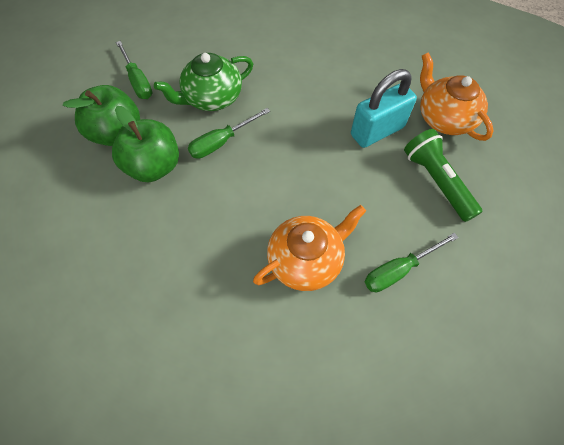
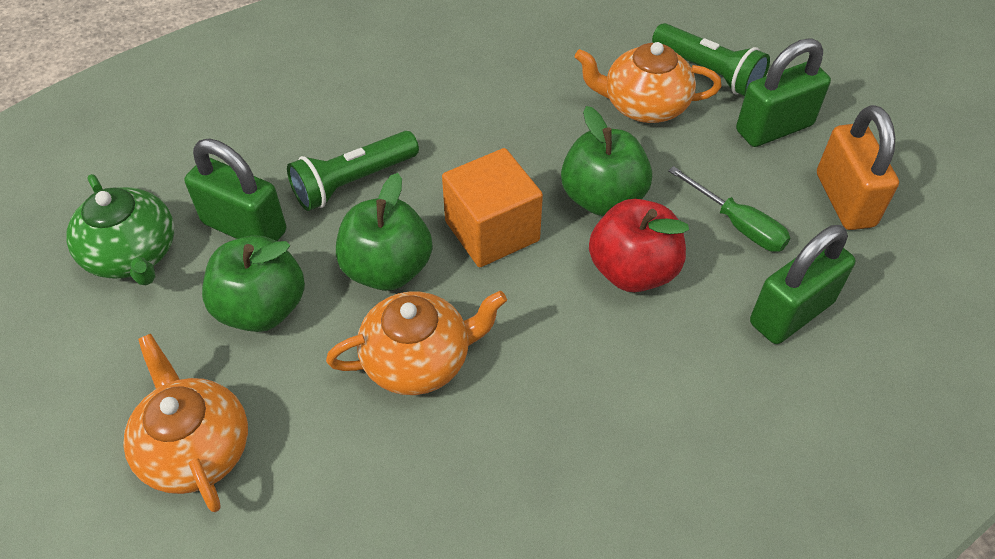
green apple: [63,85,140,146] [112,106,179,182] = 2 -> [202,235,305,332] [336,173,432,291] [561,106,652,216] = 3
green flashlight: [404,129,482,222] = 1 -> [287,131,419,211] [652,23,770,96] = 2
green padlock: none = 0 -> [184,139,286,241] [736,38,831,147] [750,225,856,344] = 3
green screwdriver: [116,41,152,99] [188,108,270,159] [365,233,459,292] = 3 -> [668,166,790,252] = 1
orange cube: none = 0 -> [442,148,543,267] = 1
orange padlock: none = 0 -> [817,105,899,230] = 1
orange teapot: [253,205,366,291] [420,52,494,141] = 2 -> [123,334,248,512] [326,291,507,395] [575,42,722,123] = 3
red apple: none = 0 -> [589,199,689,292] = 1
turquoise padlock: [351,69,417,148] = 1 -> none = 0

